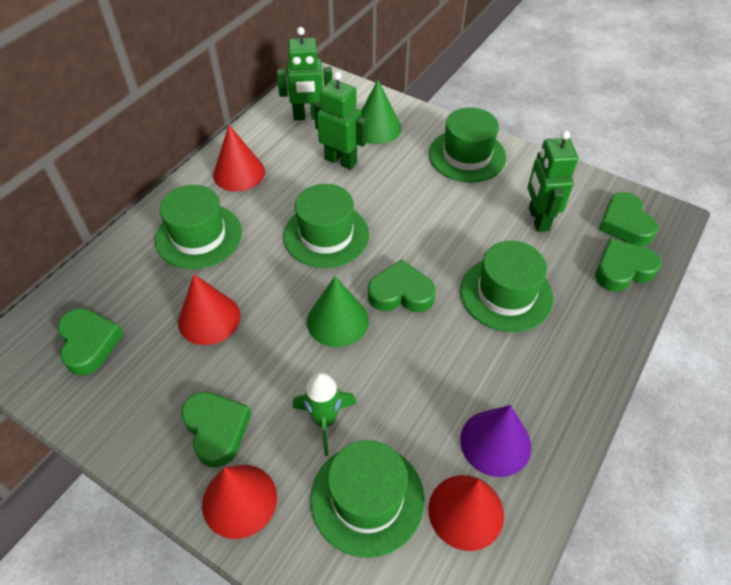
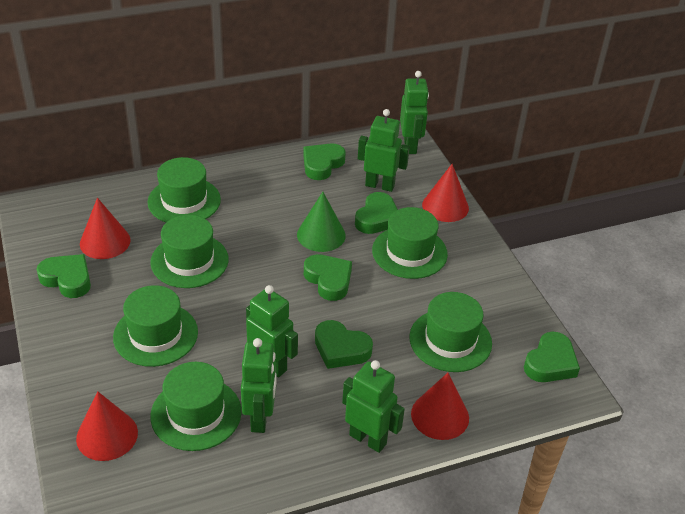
green cone: [307,276,369,347] [361,80,401,144] = 2 -> [297,192,346,252] = 1
green hat: [155,185,242,269] [284,184,369,268] [310,440,425,558] [429,107,506,182] [460,241,553,332] = 5 -> [113,285,198,367] [148,157,221,222] [150,215,229,288] [150,362,241,451] [372,207,448,279] [409,292,492,372] = 6
green heart: [57,308,124,375] [181,392,251,468] [368,260,436,312] [595,239,661,292] [599,192,658,246] = 5 -> [36,254,91,298] [303,144,346,180] [304,254,352,301] [315,320,373,369] [355,192,398,234] [524,331,580,382] = 6
green robot: [277,27,332,120] [314,72,368,170] [527,130,578,232] = 3 -> [241,338,277,433] [246,285,298,377] [342,360,405,453] [358,109,410,192] [400,71,429,154] = 5
green rocket: [293,372,357,456] = 1 -> none = 0
purple cone: [460,405,531,477] = 1 -> none = 0

